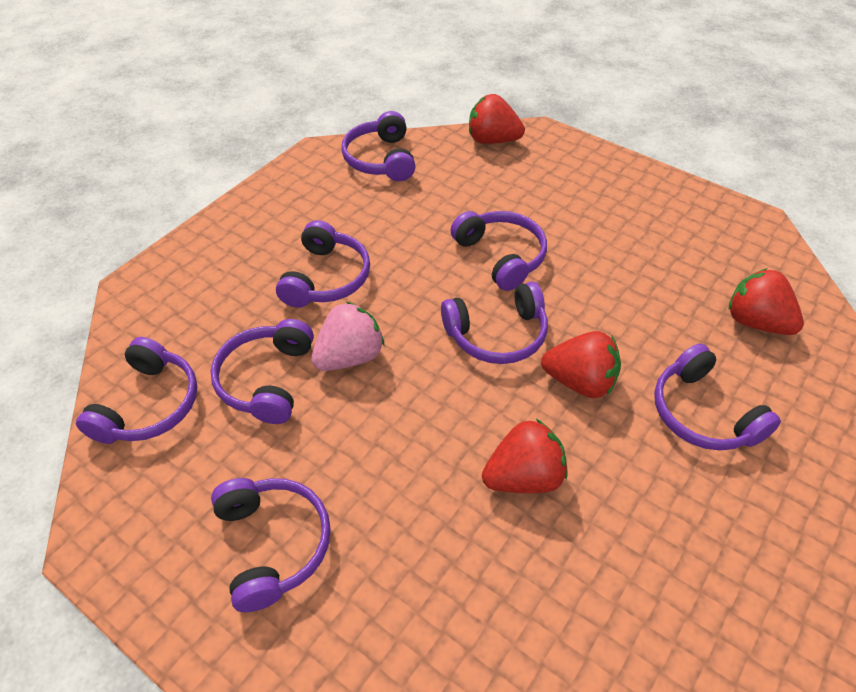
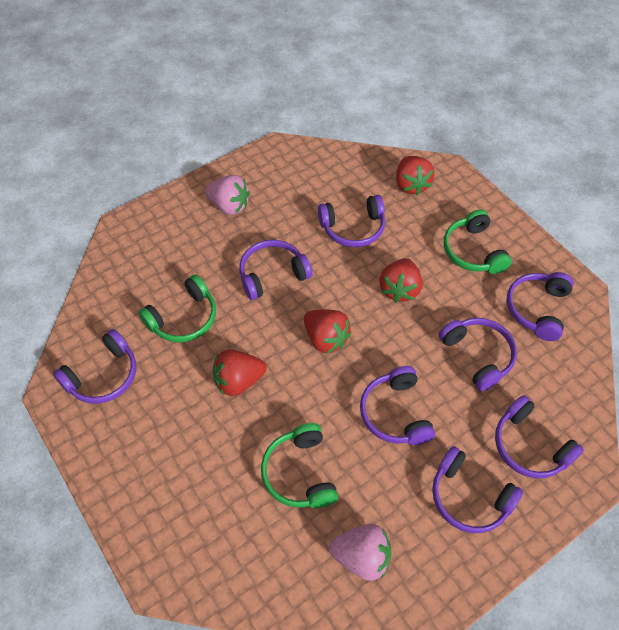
green headphones: none = 0 -> [138,274,216,342] [261,423,338,508] [444,209,512,274] = 3
pink strawberry: [311,302,384,371] = 1 -> [205,175,250,215] [329,524,391,581] = 2

